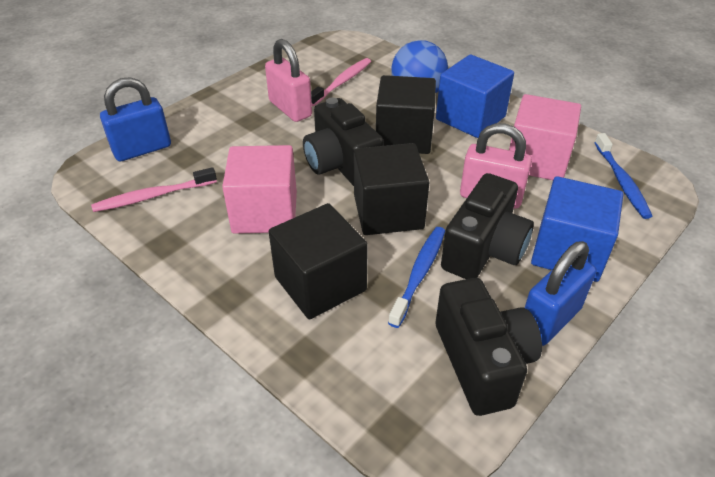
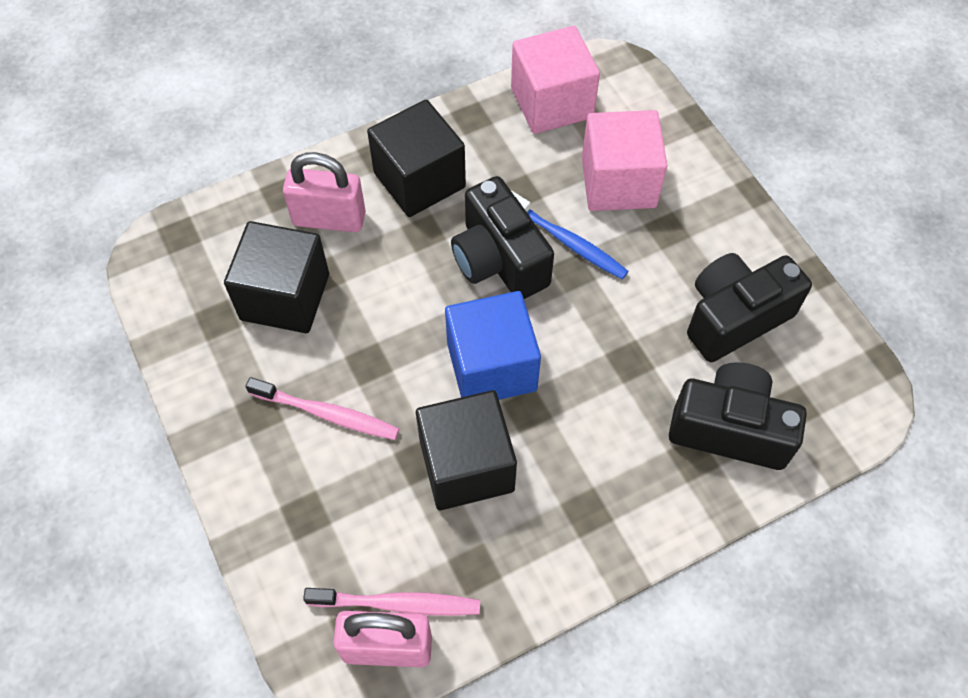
blue ball: [391,40,448,93] = 1 -> none = 0
blue cube: [436,54,514,138] [531,176,623,282] = 2 -> [445,291,541,400] = 1
blue padlock: [100,77,171,161] [525,241,597,346] = 2 -> none = 0
blue toothbrush: [388,227,445,328] [594,133,652,219] = 2 -> [511,191,629,280] = 1

